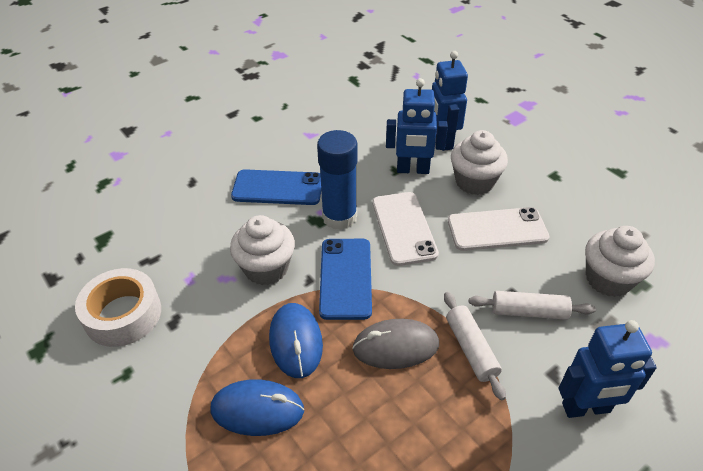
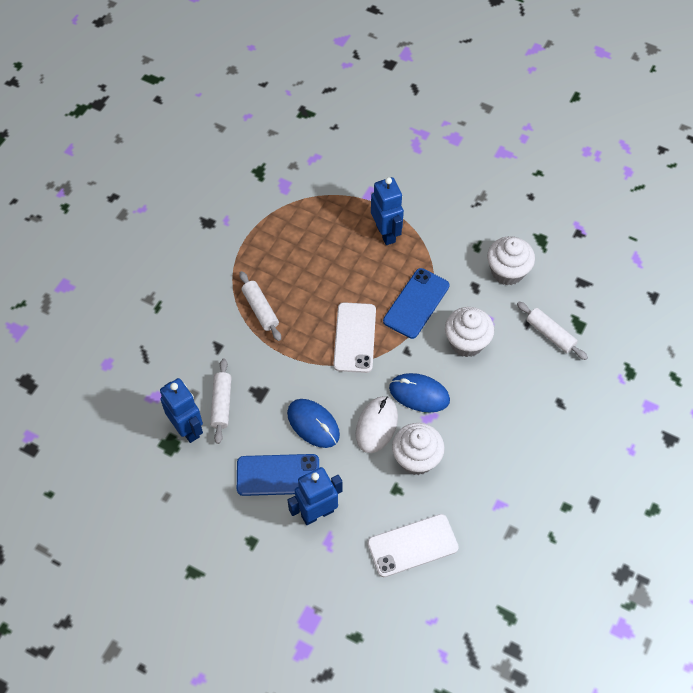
blue glue stick: [317,130,358,230] = 1 -> none = 0
grey mouse: [352,319,439,369] = 1 -> none = 0
white mouse: none = 0 -> [356,396,398,453] = 1
white rolling pin: [444,292,506,400] [469,291,596,320] = 2 -> [210,359,232,444] [239,271,281,341] [517,302,588,360] = 3
white tape: [75,268,161,347] = 1 -> none = 0

